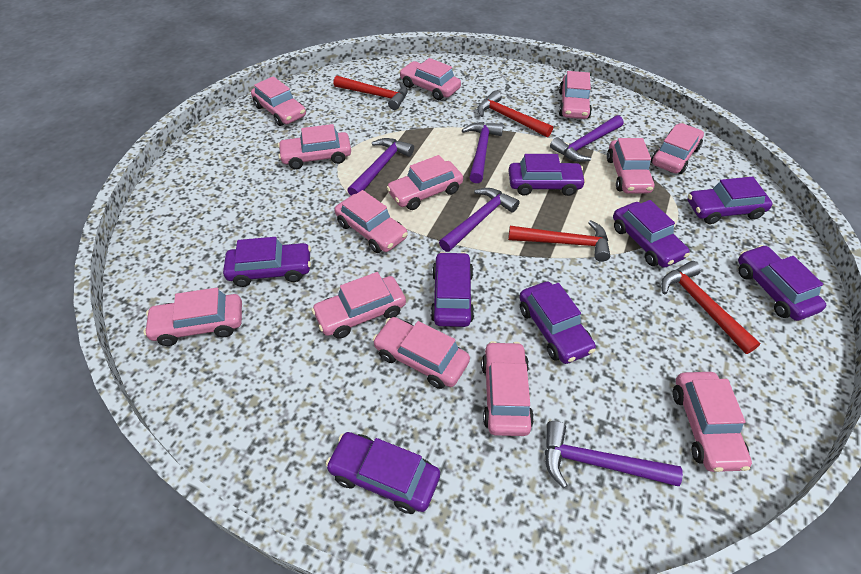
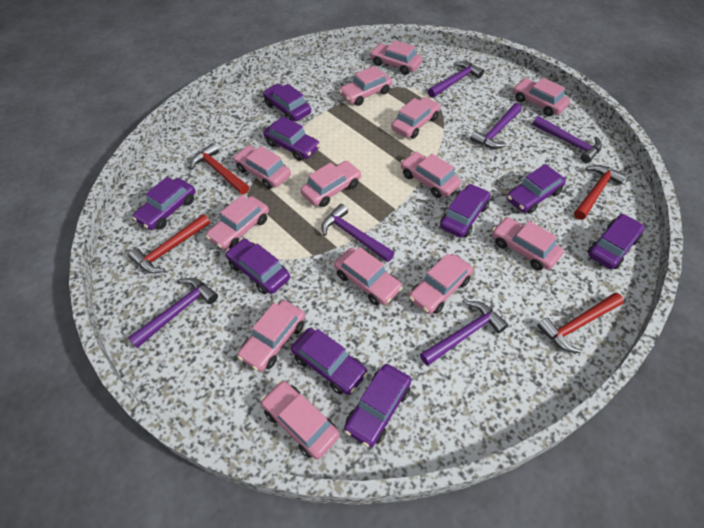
purple car: [223,237,311,287] [325,432,440,514] [431,252,474,327] [508,154,586,196] [519,282,596,364] [613,200,690,267] [687,176,772,224] [738,245,826,321] = 8 -> [133,177,195,230] [225,239,290,294] [263,84,311,121] [263,116,320,161] [291,328,368,395] [344,364,411,447] [440,184,490,238] [507,164,566,214] [588,214,645,269] = 9
purple hammer: [347,138,414,196] [439,188,520,252] [462,122,503,183] [545,421,683,488] [550,115,623,162] = 5 -> [128,278,218,348] [321,204,394,262] [420,301,508,366] [428,61,484,98] [470,103,522,149] [532,116,602,163] = 6

